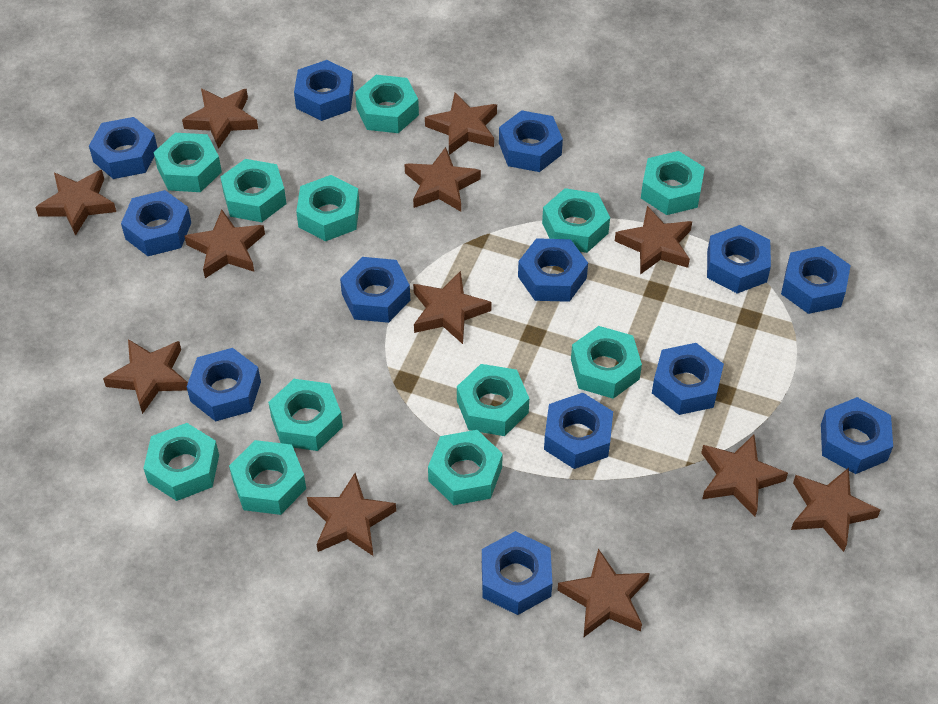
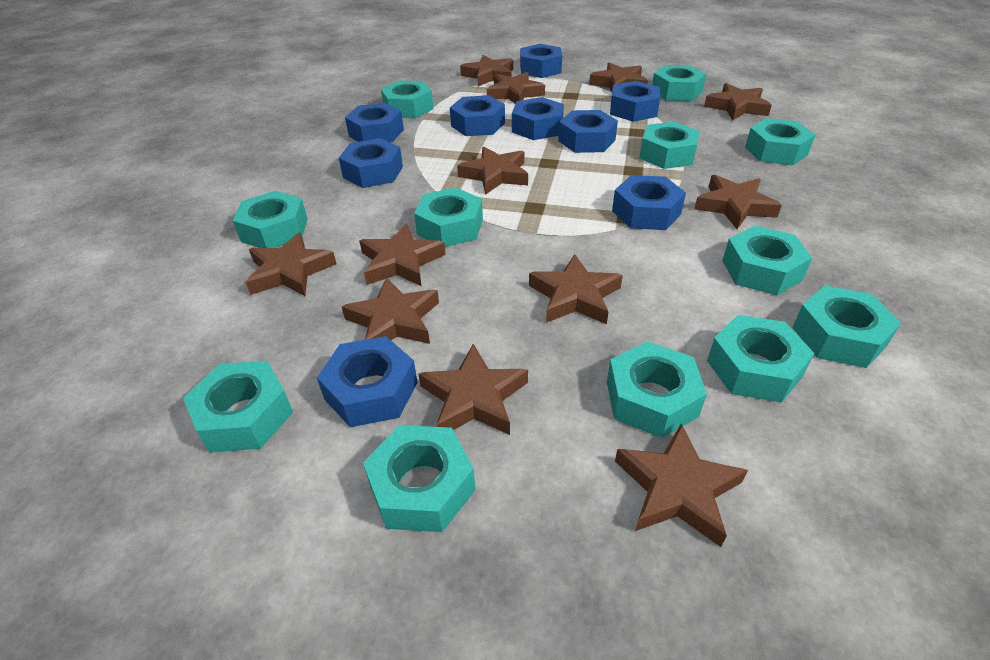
blue nut: [89,117,158,179] [121,190,191,256] [187,348,261,421] [294,60,354,121] [340,257,410,323] [482,531,552,615] [499,110,563,172] [518,238,588,302] [544,393,613,469] [652,343,724,415] [707,225,771,293] [781,246,851,314] [821,397,893,474] = 13 -> [317,336,418,427] [339,138,403,188] [345,103,404,142] [450,95,505,136] [512,97,564,140] [520,44,562,78] [558,110,618,153] [610,81,660,122] [612,175,686,230] = 9

